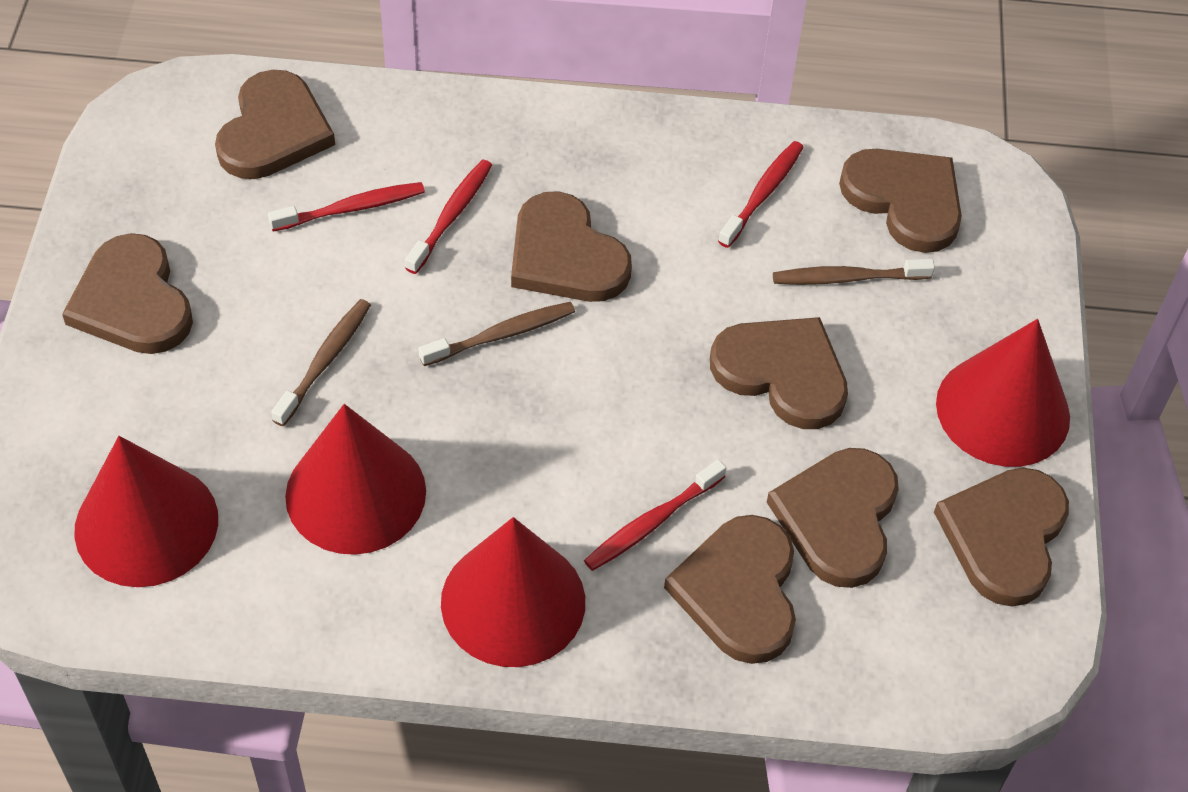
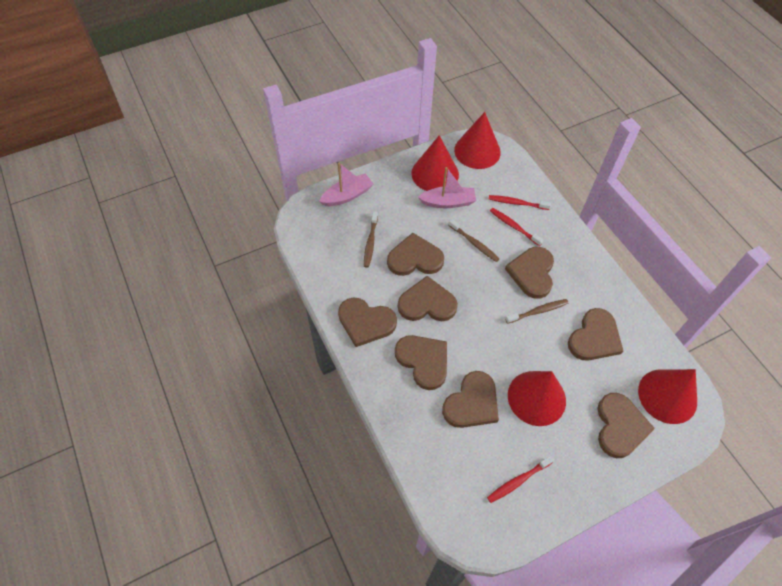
pink boat: none = 0 -> [319,163,373,206] [418,167,476,208] = 2
red toothbrush: [268,182,425,232] [405,160,492,274] [584,460,726,571] [718,141,804,248] = 4 -> [487,455,554,503] [489,195,551,210] [490,208,543,246] = 3

